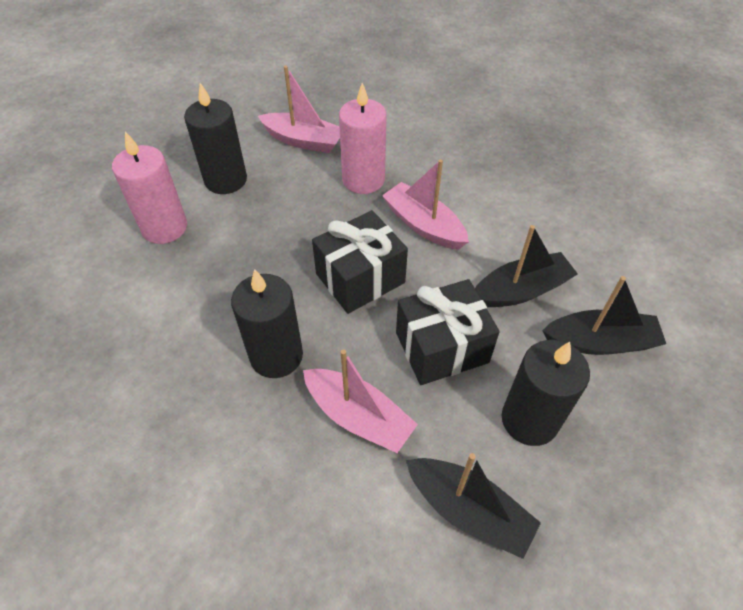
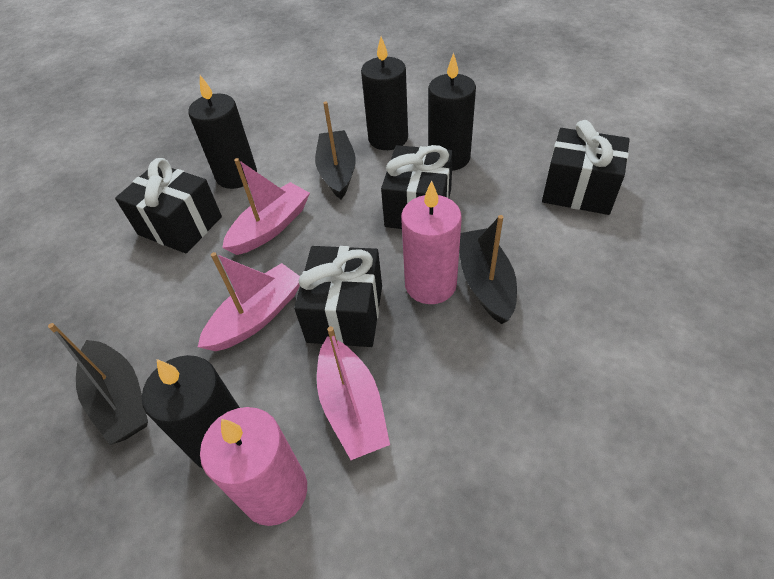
black candle: [184,83,247,194] [231,269,303,378] [502,340,590,446] = 3 -> [142,355,240,469] [188,75,257,189] [361,36,408,150] [428,52,476,171] = 4
black gift: [312,210,408,314] [396,279,500,385] = 2 -> [115,158,222,254] [294,246,382,347] [381,145,453,229] [542,120,630,215] = 4

